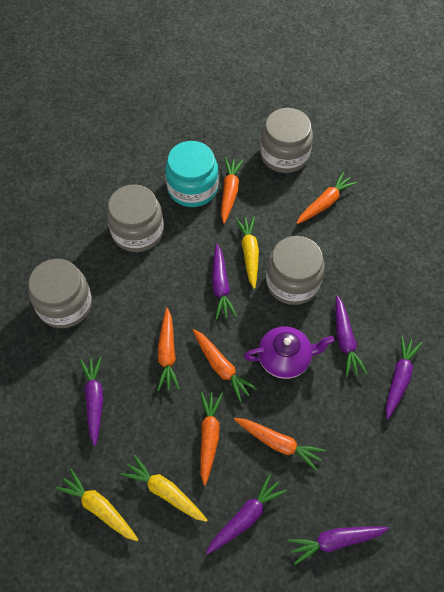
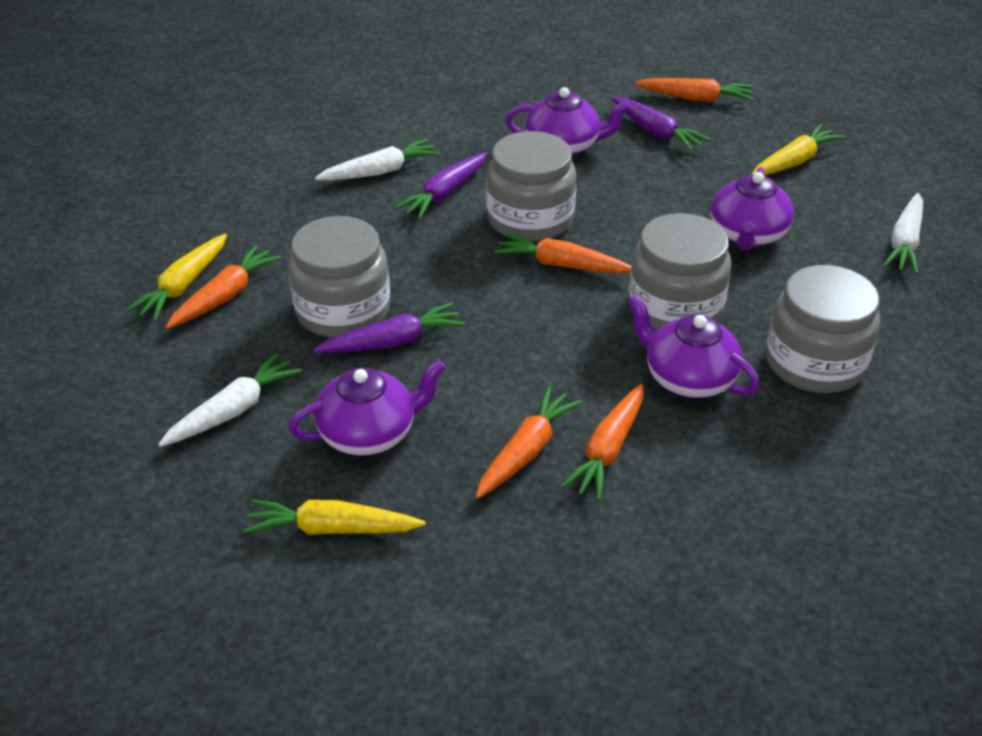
orange carrot: [157,308,180,391] [193,329,257,402] [200,391,223,486] [221,158,243,224] [234,418,325,471] [297,172,358,224] = 6 -> [166,245,281,329] [476,386,582,499] [494,233,631,273] [561,384,644,501] [635,78,753,102] = 5
purple carrot: [80,356,103,446] [206,474,287,555] [212,244,237,319] [288,526,389,565] [335,295,368,377] [386,335,422,419] = 6 -> [313,302,465,353] [394,152,487,219] [611,96,711,151] = 3
purple teapot: [244,326,334,379] = 1 -> [289,360,446,456] [505,87,630,156] [628,295,760,398] [711,167,794,251] = 4
turquoise jar: [165,141,218,207] = 1 -> none = 0
white carrot: none = 0 -> [158,353,301,447] [315,139,440,181] [883,193,923,274] = 3

